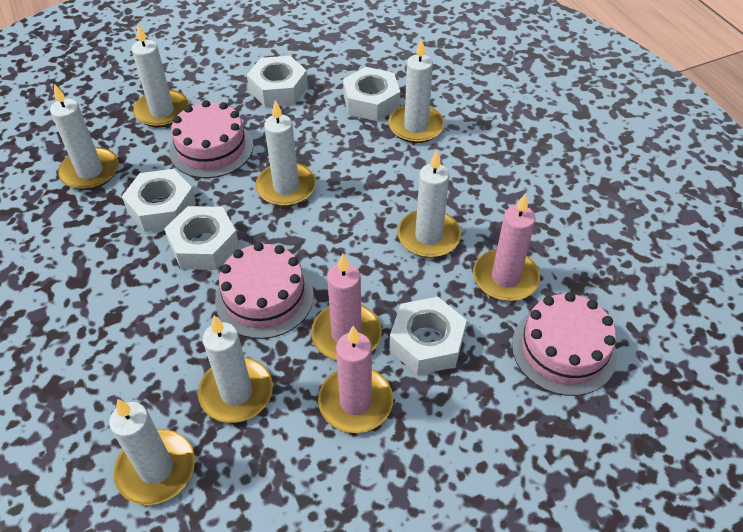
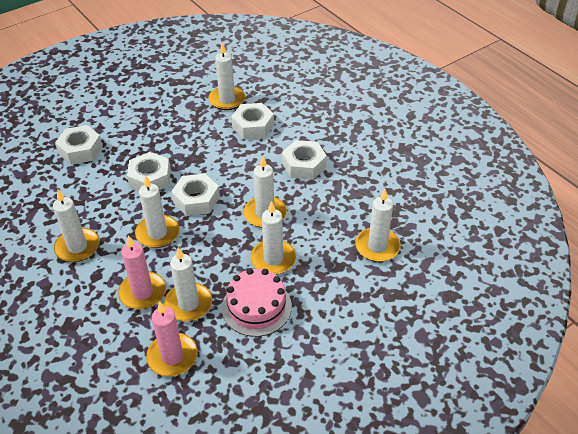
pink cake: [169,100,253,178] [215,242,314,339] [512,292,617,396] = 3 -> [222,268,292,337] = 1
pink candle: [311,253,382,360] [318,326,393,433] [473,194,540,301] = 3 -> [118,235,166,309] [146,302,198,377] = 2

